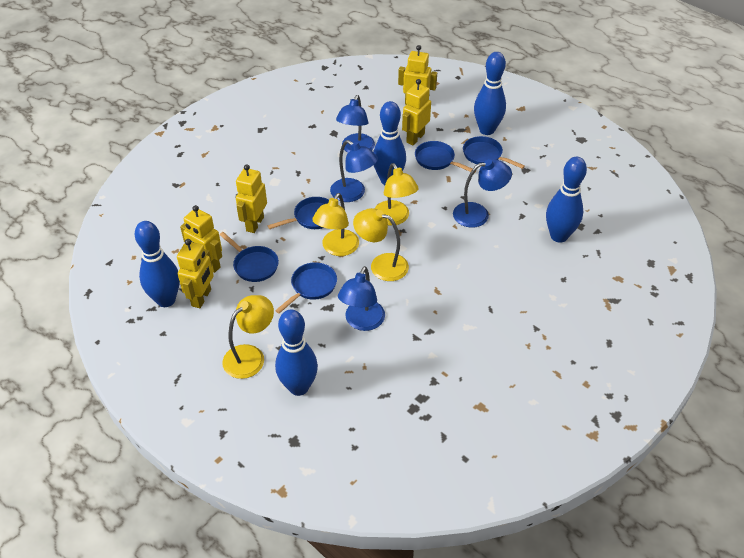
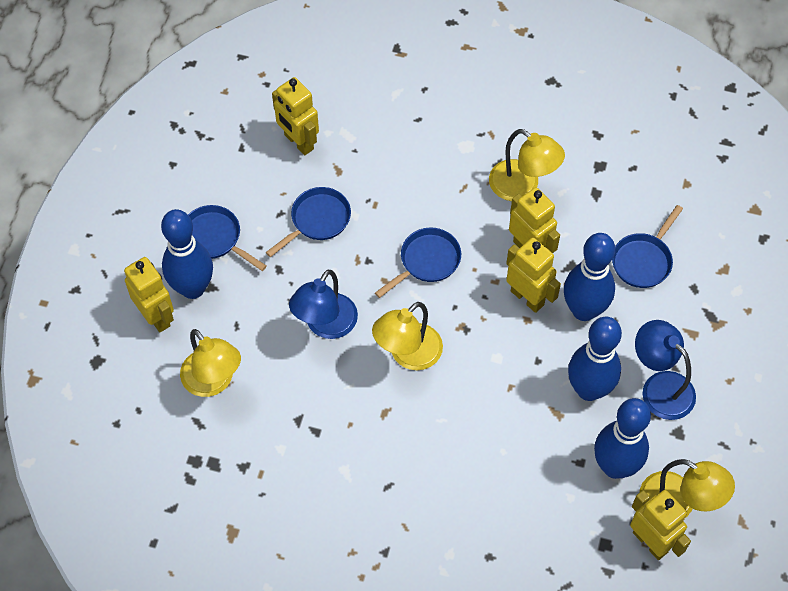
blue bowling pin: [134,221,180,307] [275,309,318,396] [373,101,406,185] [474,52,506,135] [546,157,587,243] = 5 -> [161,209,213,299] [564,233,615,321] [568,317,622,401] [594,398,651,479] = 4
blue lamp: [330,140,378,202] [336,95,375,153] [338,266,385,331] [453,159,512,228] = 4 -> [289,270,358,339] [635,320,696,420] = 2
blue pan: [219,232,279,282] [268,197,329,229] [275,262,337,314] [415,141,476,173] [463,136,525,169] = 5 -> [188,205,267,271] [266,187,351,257] [375,227,461,298] [612,205,683,288] = 4

